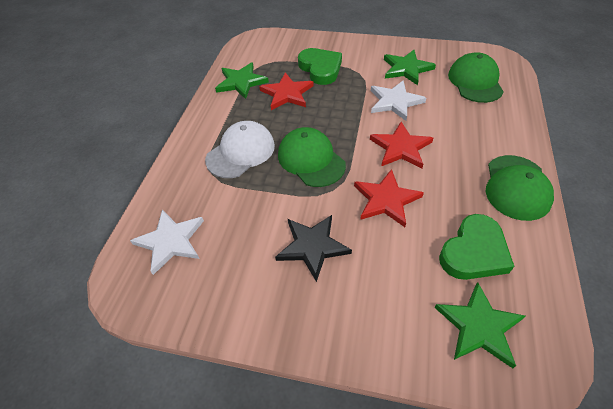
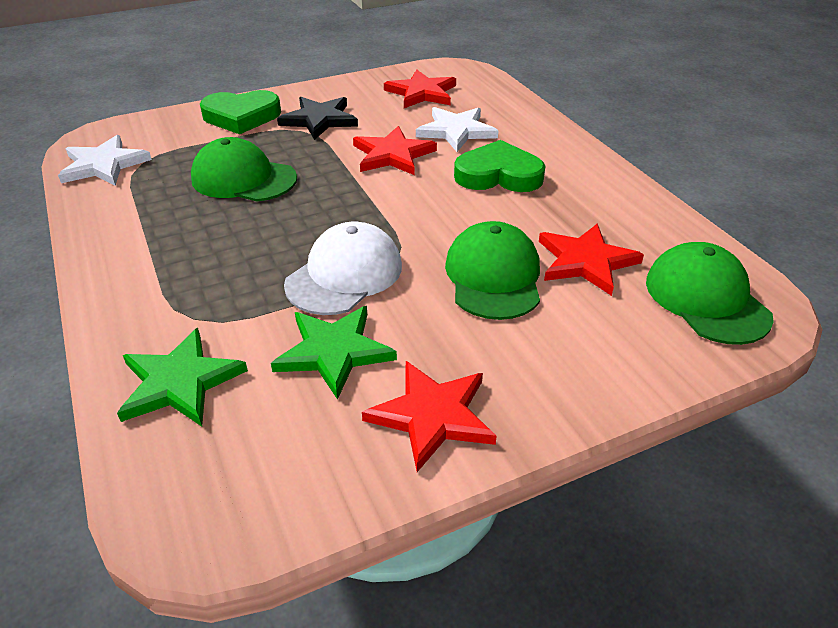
green star: [215,62,269,99] [384,50,436,85] [435,282,526,368] = 3 -> [117,328,248,427] [271,306,397,400] = 2
red star: [259,72,314,110] [354,169,424,227] [370,122,433,168] = 3 -> [353,126,437,175] [362,361,497,472] [384,70,456,108] [539,224,644,296] = 4

